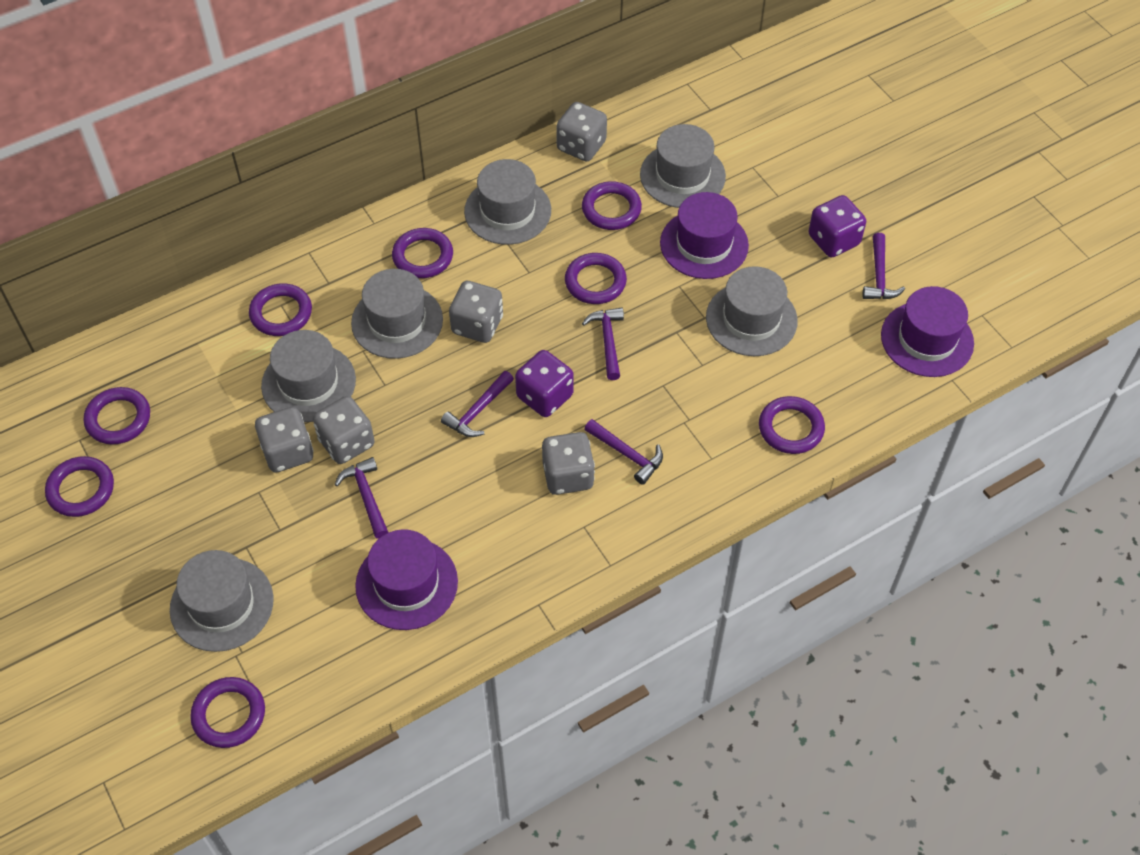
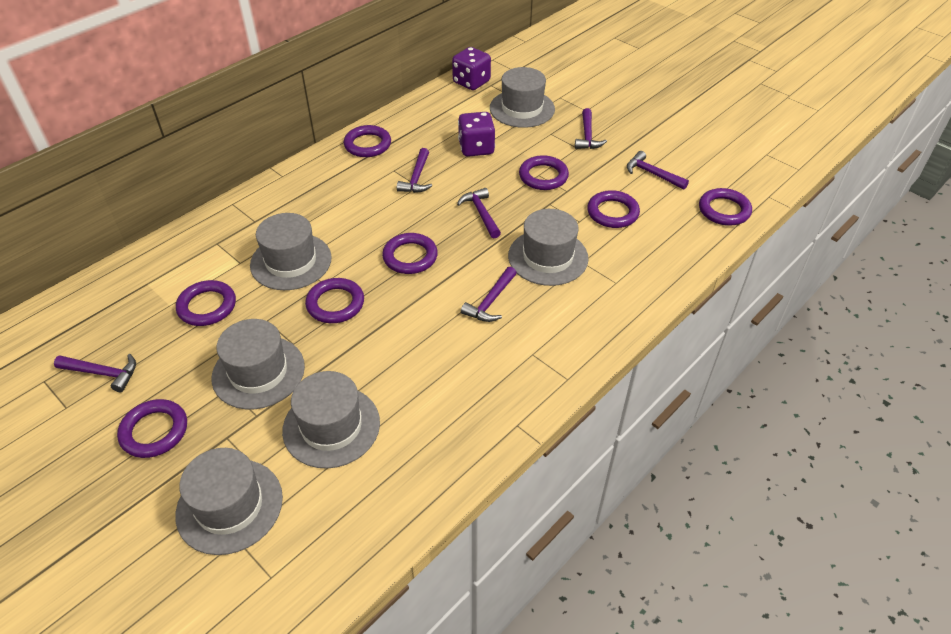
grey dice: [255,407,313,473] [313,396,375,464] [449,281,503,343] [542,432,595,495] [556,102,607,161] = 5 -> none = 0
purple hammer: [335,457,389,539] [441,371,514,437] [582,308,624,380] [584,419,663,485] [862,233,905,299] = 5 -> [54,354,136,393] [397,148,432,193] [457,188,501,238] [461,267,517,322] [575,108,607,149] [627,151,689,189] = 6
purple hat: [355,529,458,630] [660,192,749,279] [881,286,974,377] = 3 -> none = 0

